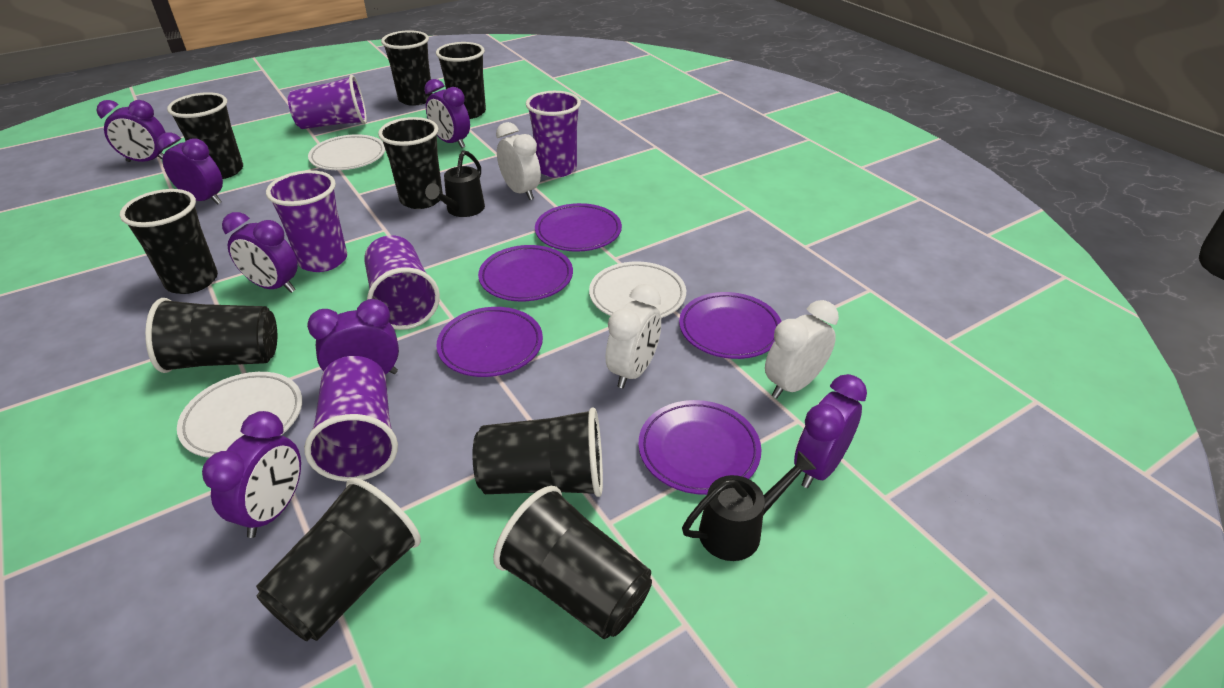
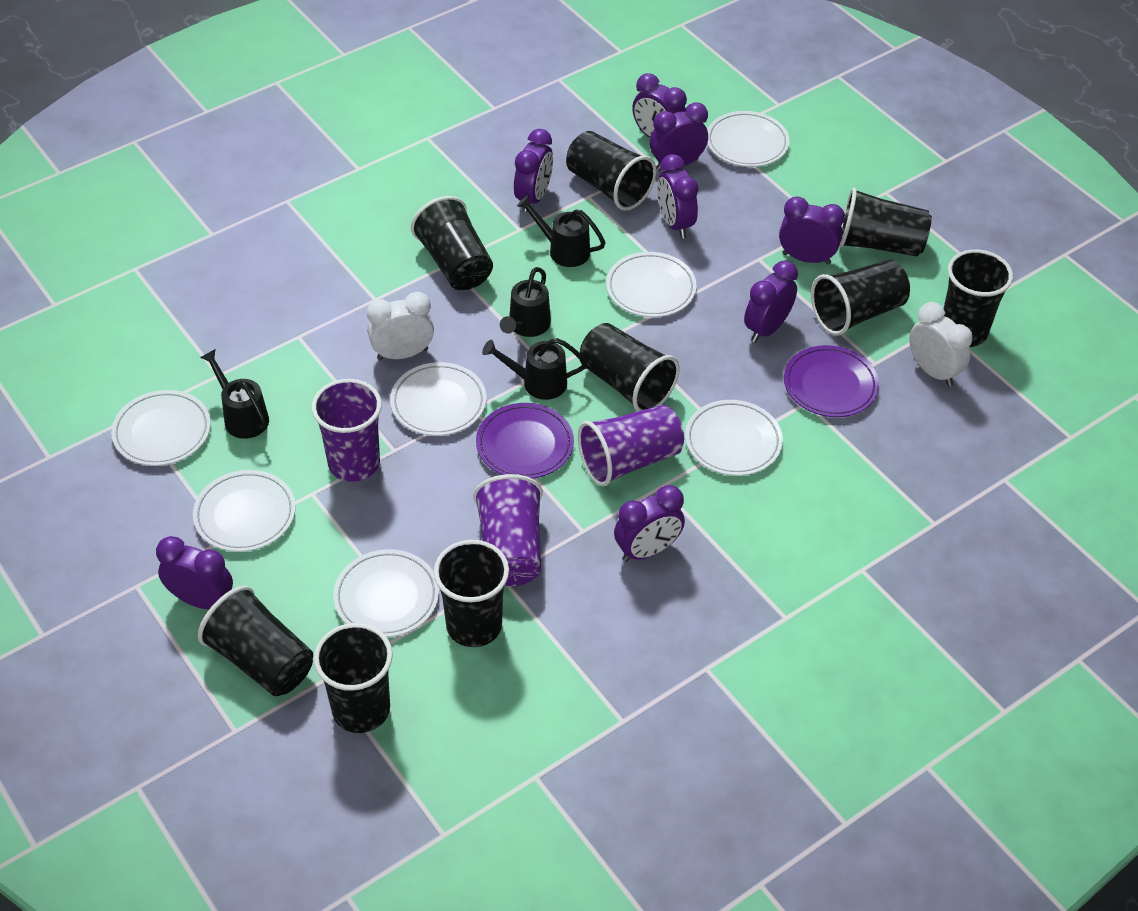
black watering can: [425,150,485,217] [682,451,816,561] = 2 -> [200,349,269,439] [482,338,587,400] [500,267,551,337] [517,195,605,267] = 4
purple clock: [96,100,166,162] [157,132,223,204] [202,411,301,538] [222,212,298,293] [307,299,399,375] [424,79,470,148] [794,374,867,488] = 7 -> [156,536,233,609] [514,129,553,212] [614,485,685,562] [632,73,687,138] [650,102,708,171] [657,154,698,238] [744,260,798,343] [779,196,845,264] = 8
purple cup: [266,170,347,272] [288,75,367,129] [304,356,398,482] [364,235,440,330] [526,91,581,177] = 5 -> [312,379,382,482] [473,474,543,586] [578,405,684,486] = 3
purple plate: [436,307,543,377] [478,245,573,302] [535,203,622,252] [639,400,761,495] [679,292,782,359] = 5 -> [476,403,574,479] [784,345,879,417] = 2
white clock: [496,122,541,200] [605,284,661,389] [765,300,839,398] = 3 -> [367,292,434,360] [909,302,973,386] = 2
white plate: [177,372,302,458] [308,134,385,170] [589,261,686,318] = 3 -> [111,390,211,466] [193,470,296,552] [333,549,439,637] [390,362,486,436] [606,252,697,317] [685,400,783,476] [707,111,790,167] = 7

